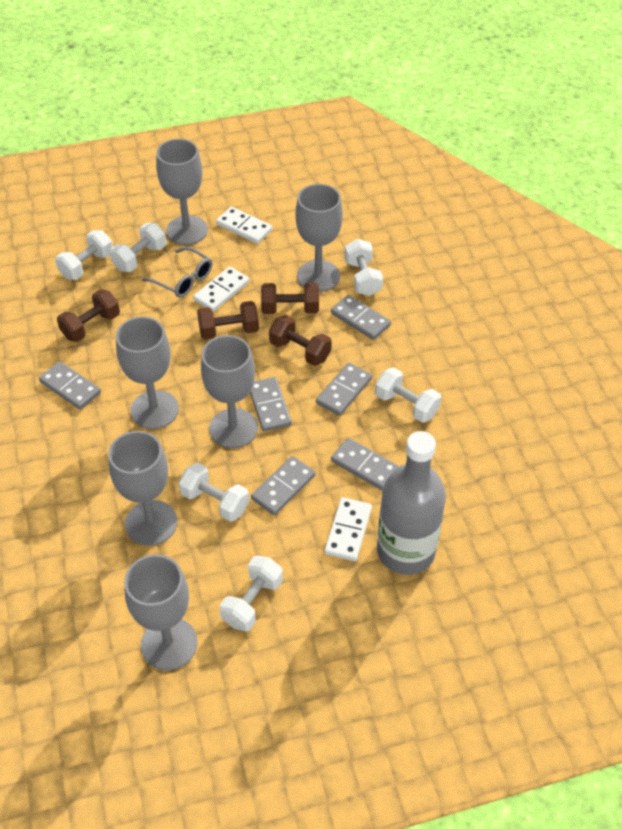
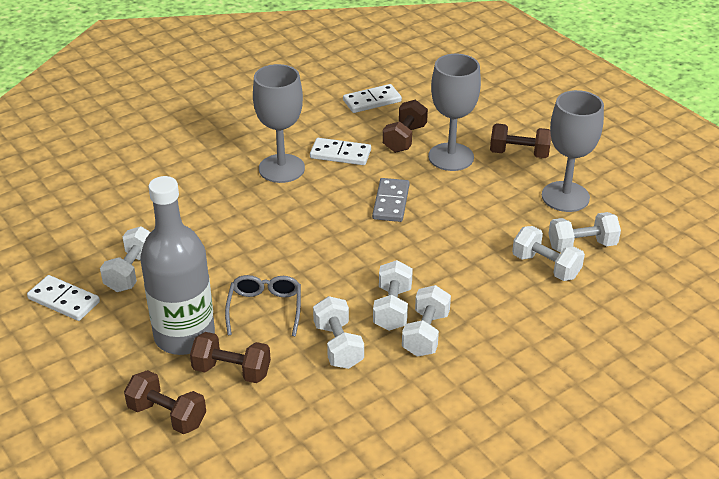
grey domino: [39,361,101,410] [250,377,292,431] [251,456,316,515] [316,363,372,416] [331,295,391,340] [331,438,399,490] = 6 -> [372,178,409,222] = 1
grey goblet: [108,431,177,546] [116,316,179,429] [124,554,198,670] [156,139,208,245] [201,335,258,448] [295,184,343,292] = 6 -> [253,64,305,183] [428,54,481,171] [542,90,604,212] = 3

